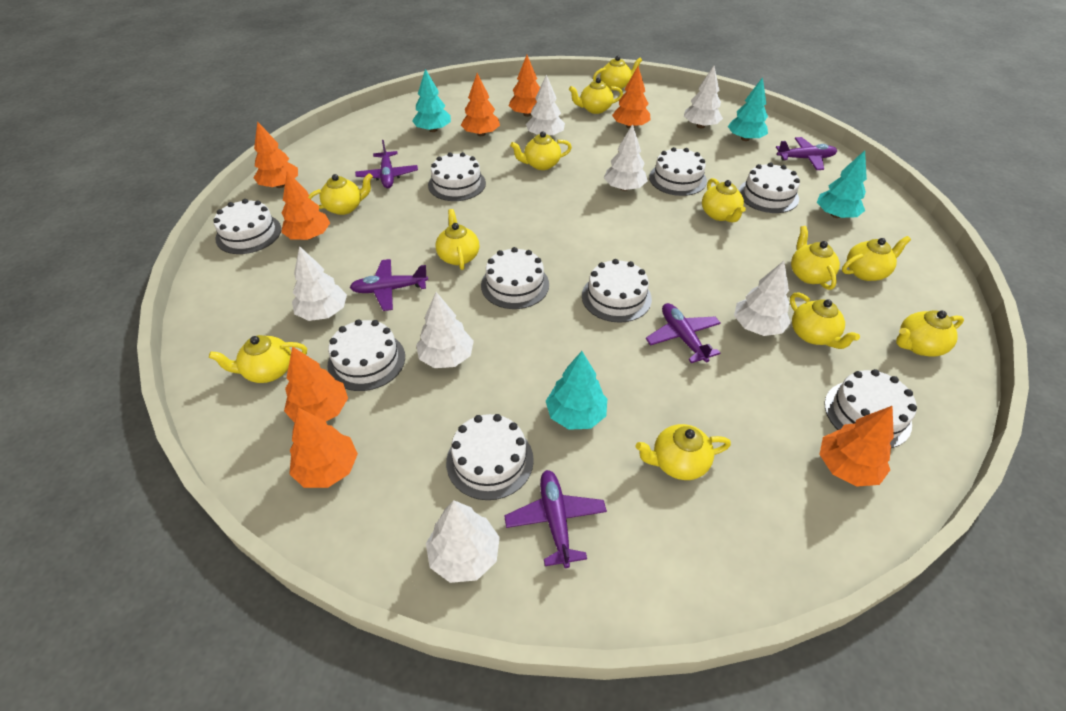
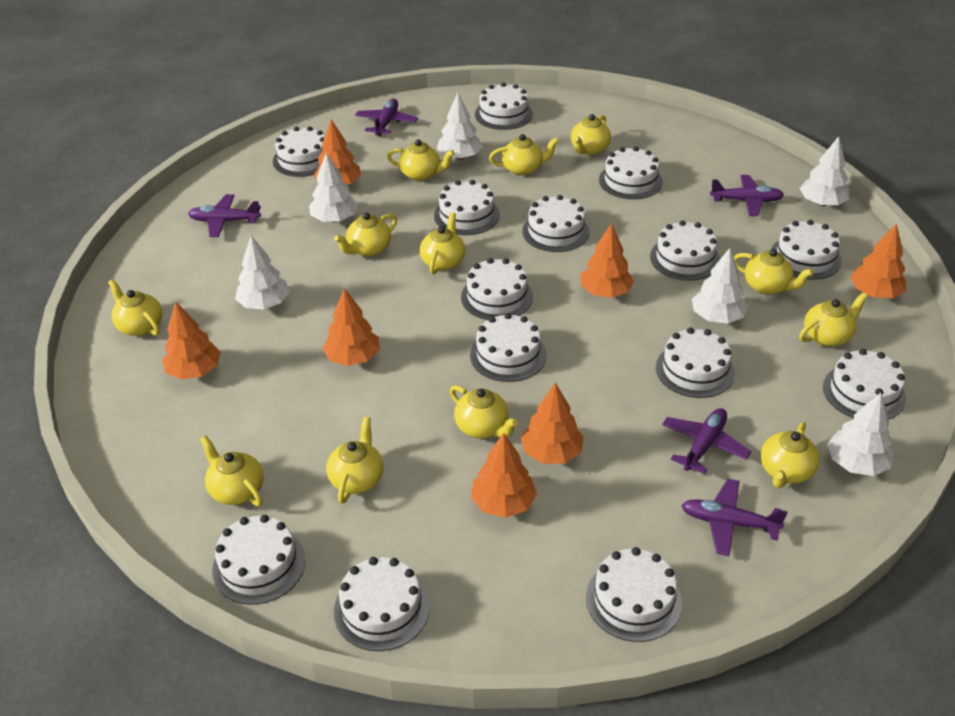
orange tree: [254,121,298,188] [281,171,330,240] [284,346,348,423] [289,408,358,488] [461,73,500,136] [509,55,540,117] [612,66,651,129] [819,406,894,487] = 8 -> [162,302,221,379] [314,120,361,185] [322,288,380,366] [471,433,537,518] [521,383,584,464] [581,223,634,298] [850,224,906,298] = 7
turquoise tree: [412,69,451,132] [546,351,607,430] [728,77,768,141] [817,150,867,218] = 4 -> none = 0
white cake: [213,199,281,254] [328,319,405,391] [428,152,486,201] [446,414,534,500] [481,247,549,309] [582,259,652,323] [649,147,707,196] [739,162,800,213] [824,369,917,448] = 9 -> [212,515,305,605] [273,126,325,177] [334,557,430,651] [434,180,500,235] [461,258,533,320] [470,313,546,382] [475,83,533,130] [522,195,590,252] [586,547,682,642] [599,147,663,199] [650,220,720,280] [656,328,735,398] [771,220,842,280] [823,349,906,419] = 14
white tree: [292,246,347,321] [416,292,474,368] [426,500,500,583] [526,74,565,136] [604,124,648,191] [684,66,723,128] [734,261,791,336] = 7 -> [235,236,290,309] [309,153,358,222] [437,93,483,160] [692,248,748,324] [800,136,849,206] [828,393,894,476] = 6

